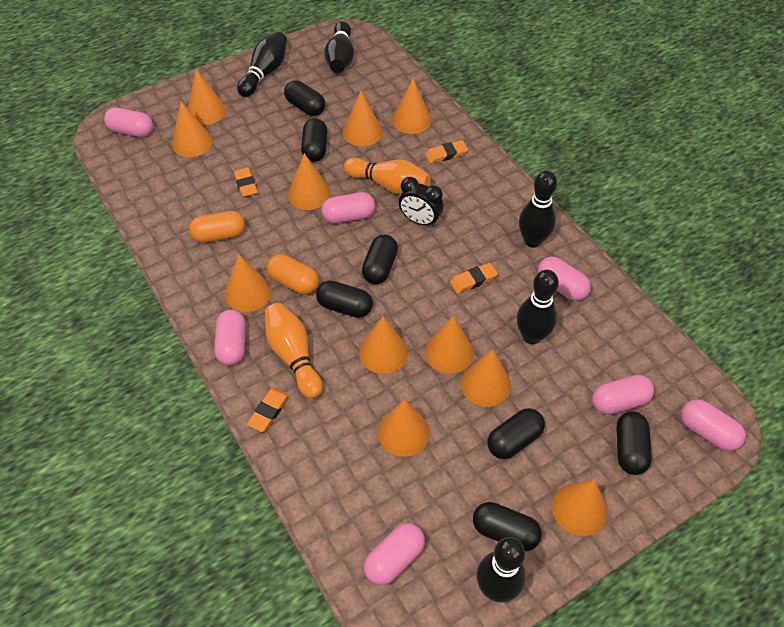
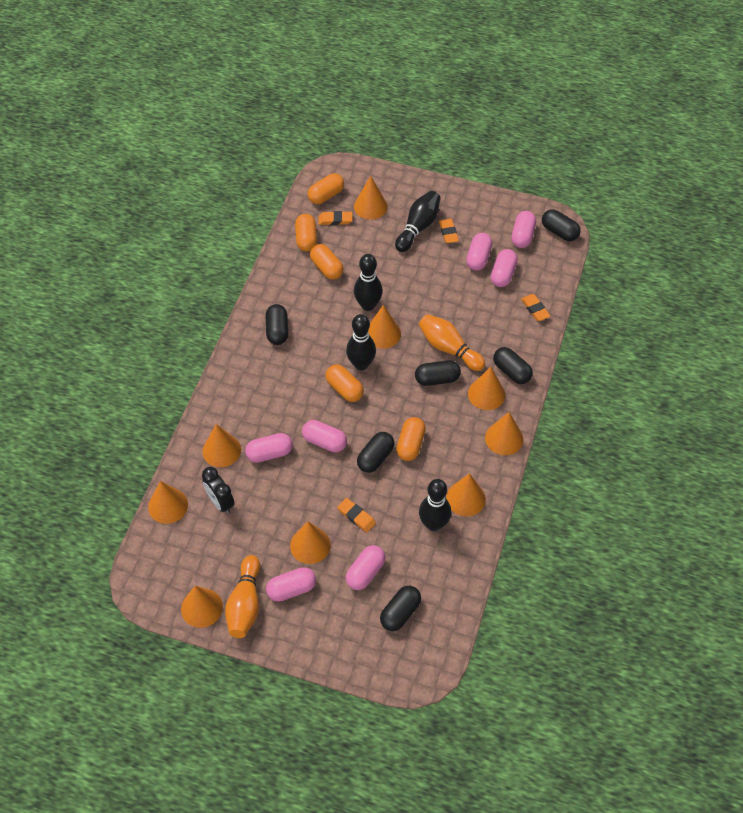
black bowling pin: [237,32,287,97] [324,21,354,73] [477,537,526,603] [517,270,559,344] [519,171,557,248] = 5 -> [346,314,376,370] [354,254,383,311] [395,191,441,252] [419,479,451,531] = 4
black capsule: [284,80,325,116] [301,118,327,162] [316,280,373,318] [362,235,398,284] [473,502,542,551] [487,408,545,459] [616,411,652,475] = 7 -> [266,304,288,345] [357,432,395,473] [380,586,421,631] [415,360,461,386] [493,347,533,384] [542,209,581,241] = 6
orange capsule: [189,211,245,243] [267,254,319,295] = 2 -> [295,214,317,252] [308,173,344,204] [310,244,344,280] [325,364,364,402] [396,417,426,461] = 5
orange cone: [172,101,213,157] [188,70,226,125] [225,254,272,312] [288,153,331,210] [343,91,383,146] [359,316,408,374] [378,399,430,457] [392,78,432,134] [425,316,474,374] [461,349,511,407] [552,480,608,536] = 11 -> [148,481,188,524] [181,586,223,628] [202,424,241,467] [290,521,331,564] [354,176,388,220] [368,305,401,349] [446,473,486,516] [468,367,505,410] [485,412,524,455] = 9

